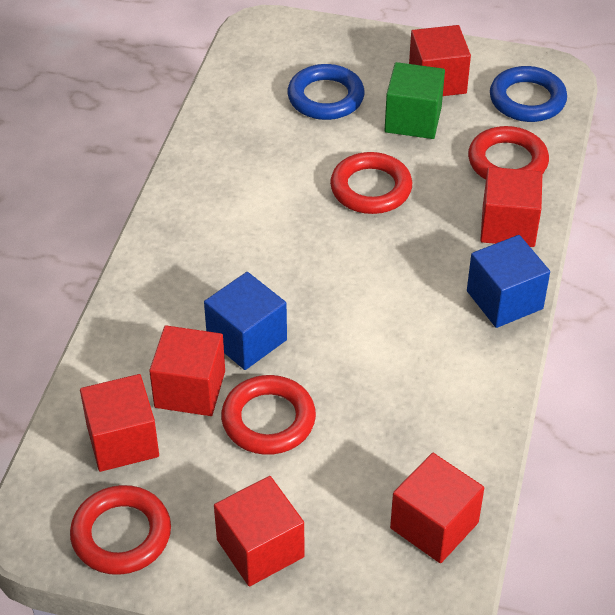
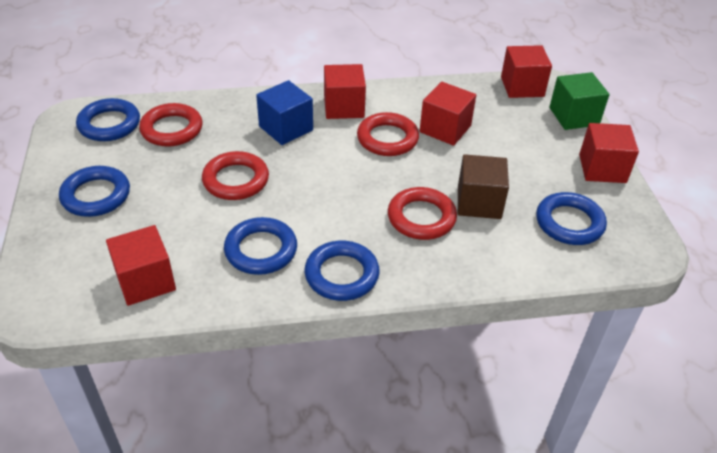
blue cube: [204,272,287,370] [467,235,550,328] = 2 -> [256,80,313,145] = 1
blue ring: [287,64,365,120] [490,66,567,122] = 2 -> [59,166,130,217] [76,98,140,141] [224,217,297,275] [305,241,380,301] [536,192,607,245] = 5
brown cube: none = 0 -> [458,154,509,219] = 1
red cube: [80,374,159,472] [149,325,225,416] [214,476,304,586] [390,453,484,563] [409,25,471,96] [480,167,543,247] = 6 -> [106,225,176,306] [324,64,366,119] [420,82,476,146] [501,45,552,98] [579,123,639,183] = 5

